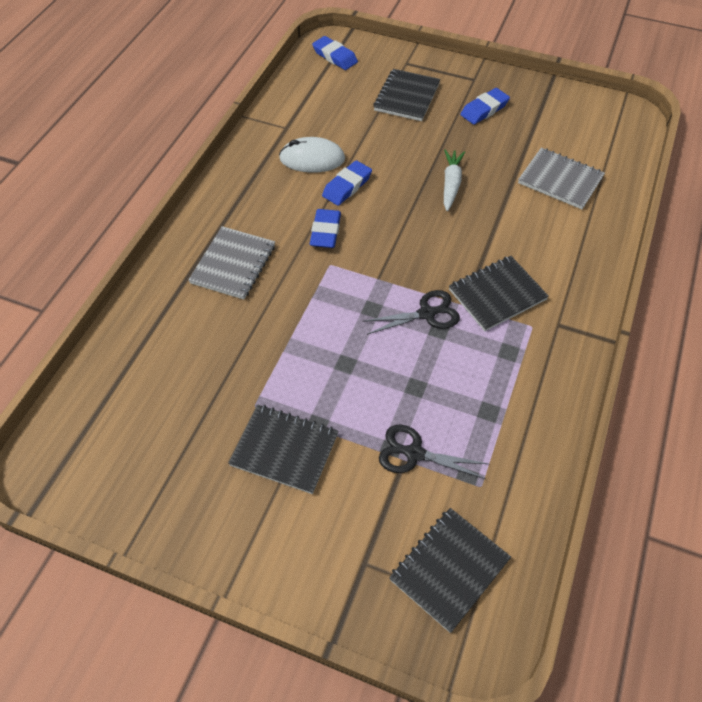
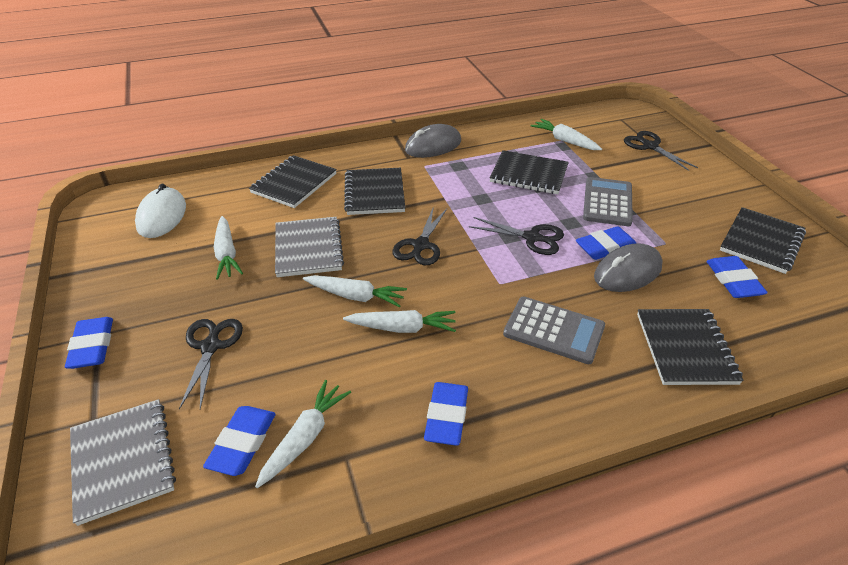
black notebook: [228,404,338,494] [373,69,440,121] [389,508,511,633] [449,256,549,331] = 4 -> [249,155,337,208] [344,168,405,215] [490,150,569,194] [637,309,744,385] [720,207,806,274] = 5
black scissors: [362,290,460,335] [379,424,488,479] = 2 -> [179,319,243,409] [392,206,447,265] [469,217,564,255] [624,131,698,171] = 4
blue eraser: [310,209,341,248] [312,36,358,70] [322,160,372,206] [460,88,510,124] = 4 -> [65,317,113,369] [203,406,276,476] [424,382,468,446] [576,226,636,260] [706,256,768,298] = 5
grey calculator: none = 0 -> [503,297,605,364] [583,177,633,226] = 2
grey mouse: none = 0 -> [405,124,461,158] [594,243,663,292] = 2
white carrot: [444,149,465,211] = 1 -> [214,216,243,280] [255,380,351,488] [303,275,407,307] [343,310,456,333] [531,119,602,150] = 5

